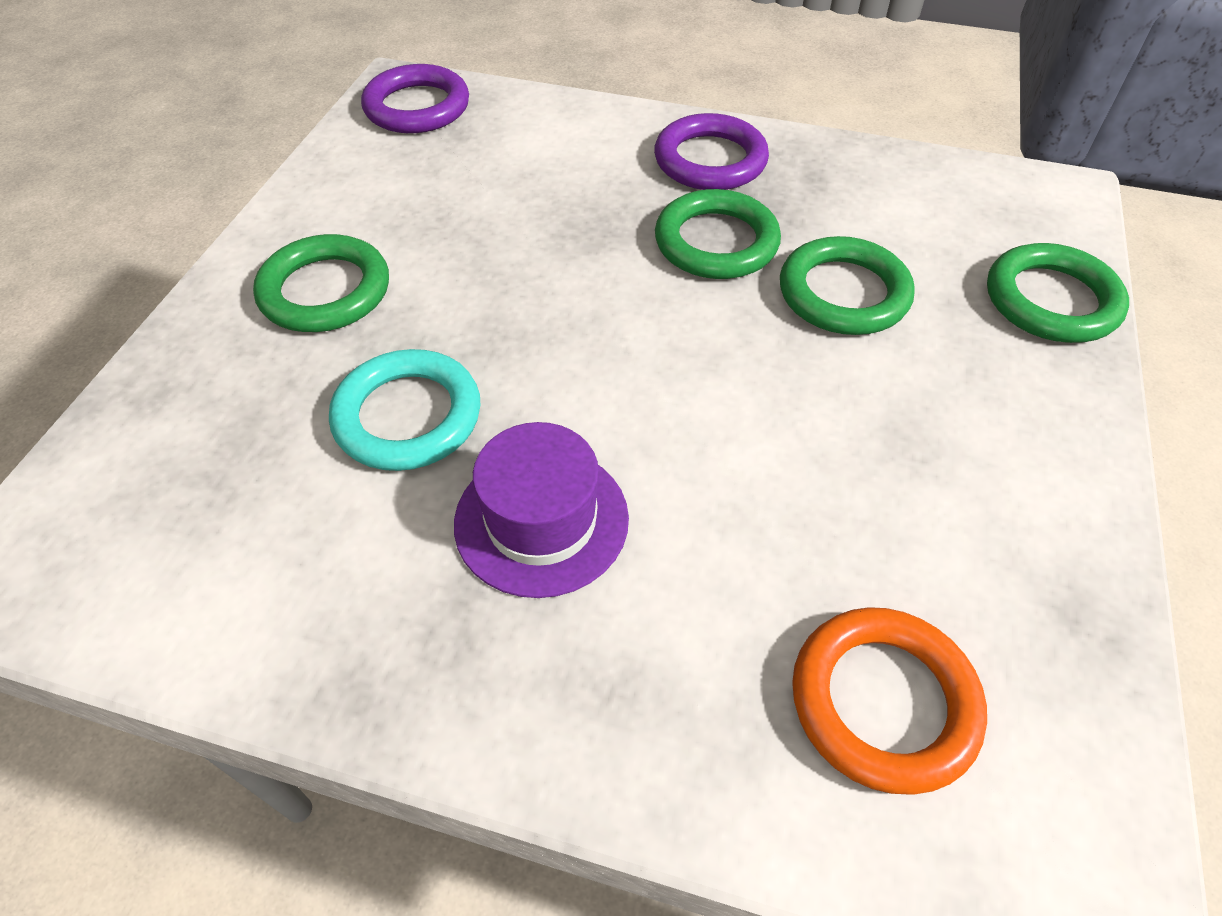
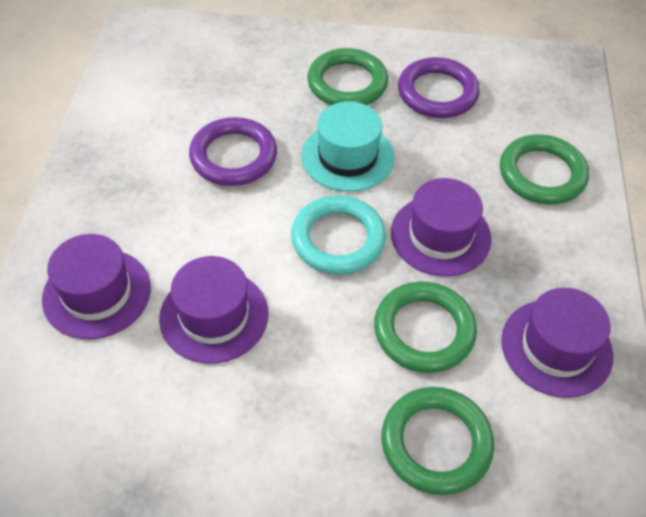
orange ring: [792,607,987,795] = 1 -> none = 0
purple hat: [454,422,629,598] = 1 -> [42,234,151,339] [159,256,268,364] [391,178,492,277] [501,288,613,398] = 4
turquoise hat: none = 0 -> [301,102,395,192] = 1

